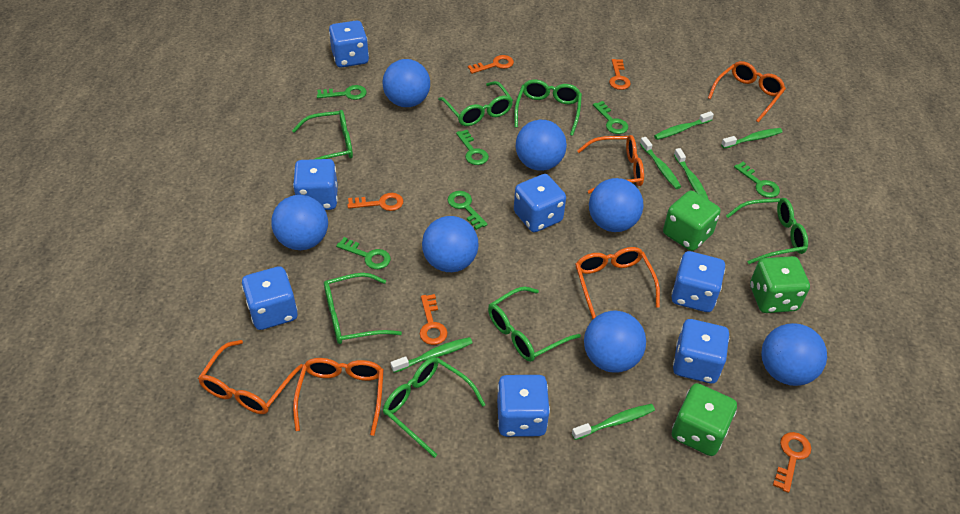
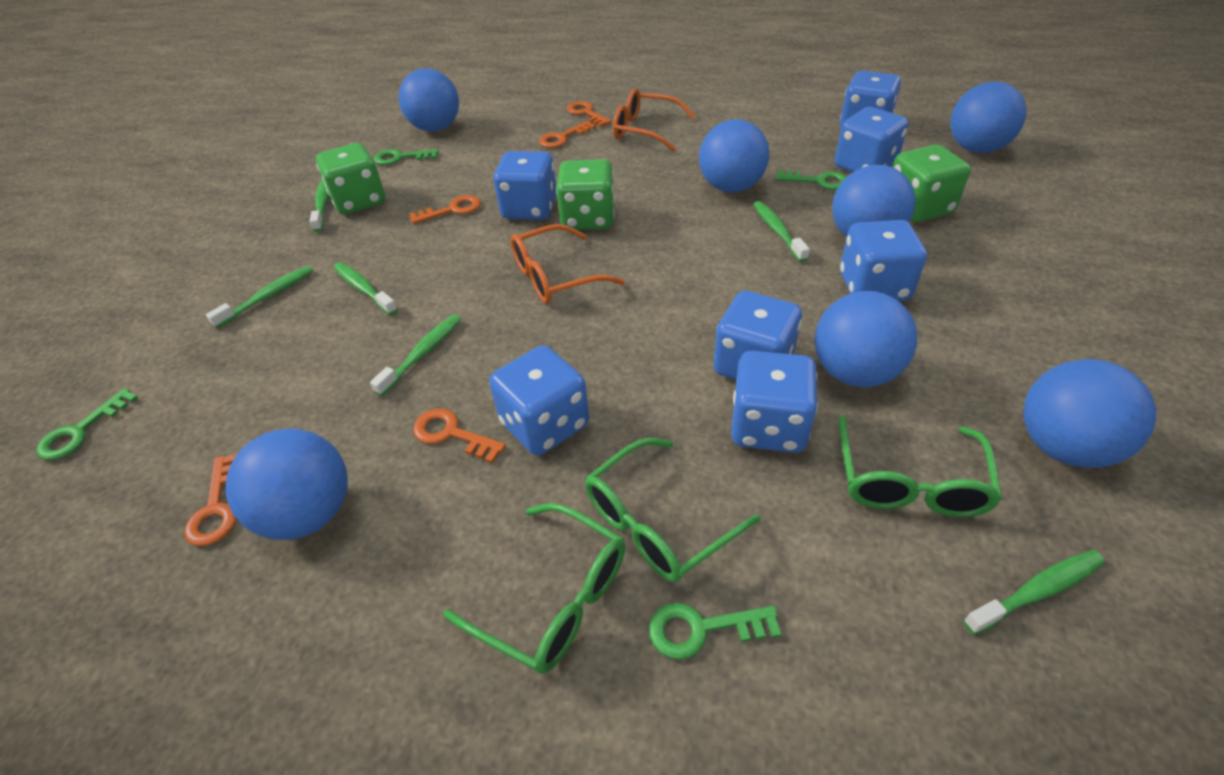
green glasses: [292,110,353,159] [324,273,402,344] [383,357,486,458] [438,81,513,126] [488,287,581,362] [514,80,582,136] [726,198,808,264] = 7 -> [443,503,625,674] [585,438,760,582] [839,415,1003,517] = 3
green key: [317,85,367,100] [336,237,391,269] [448,191,488,230] [456,130,489,165] [593,101,628,134] [734,162,780,198] = 6 -> [36,388,138,461] [374,149,439,165] [649,603,781,660] [776,170,847,190] = 4
orange glasses: [198,340,303,414] [293,358,384,436] [575,247,660,319] [577,135,644,194] [708,61,786,122] = 5 -> [510,224,625,304] [613,88,696,152] = 2

